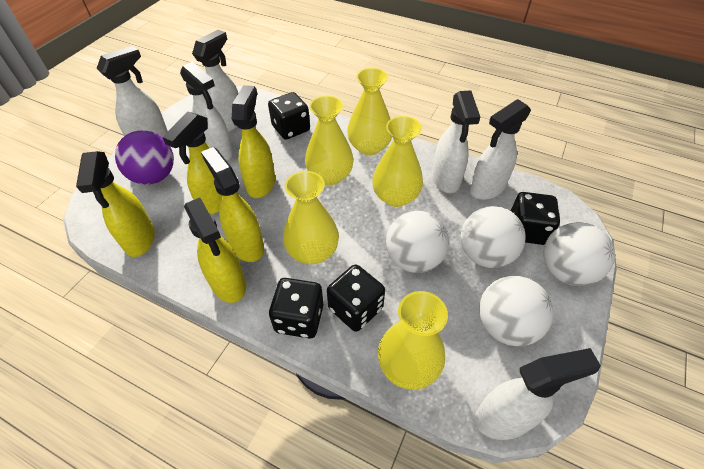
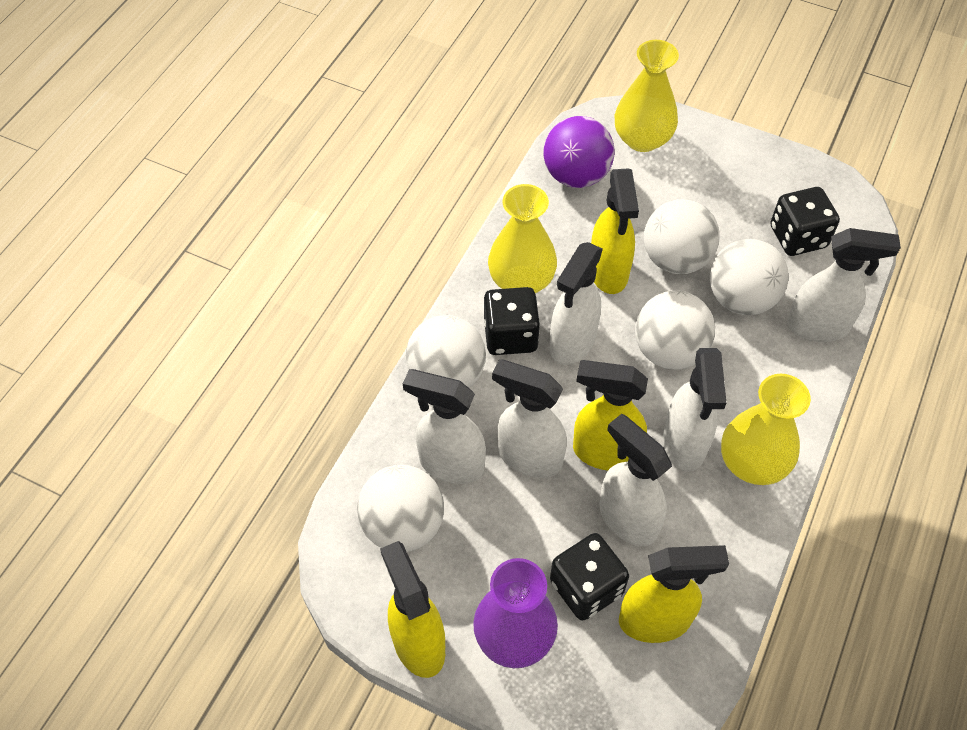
black dice: [268,92,310,140] [269,278,324,339] [327,264,385,332] [511,192,560,245] = 4 -> [484,287,540,355] [550,533,629,621] [771,187,840,256] = 3
purple vase: none = 0 -> [473,558,558,668] = 1
white ball: [386,211,449,273] [461,206,526,268] [479,276,554,346] [543,222,615,286] = 4 -> [357,465,444,552] [406,315,486,388] [635,290,715,370] [644,199,720,274] [710,239,789,315] = 5
yellow spray bottle: [76,151,155,257] [162,111,222,214] [184,198,246,303] [201,147,264,262] [232,85,275,198] = 5 -> [380,541,445,678] [573,360,648,470] [591,168,639,294] [619,545,729,643] = 4
yellow vase: [283,171,339,264] [305,95,354,185] [347,68,392,156] [372,116,423,207] [378,291,448,390] = 5 -> [488,184,557,293] [615,40,679,152] [721,374,811,485] = 3

